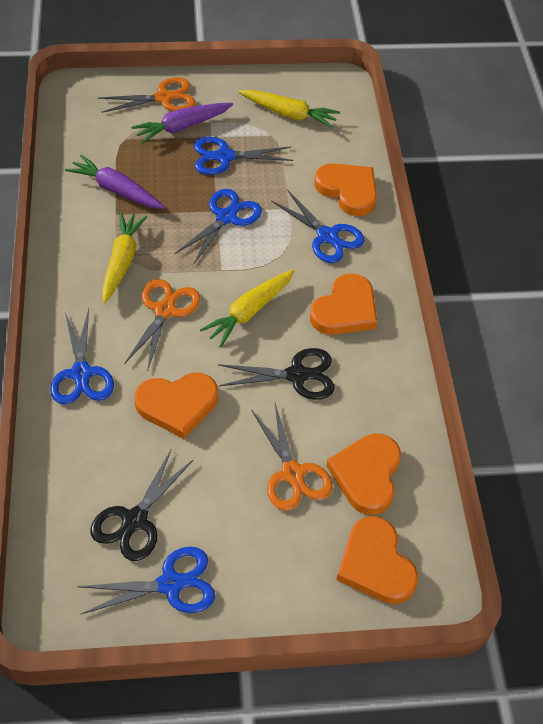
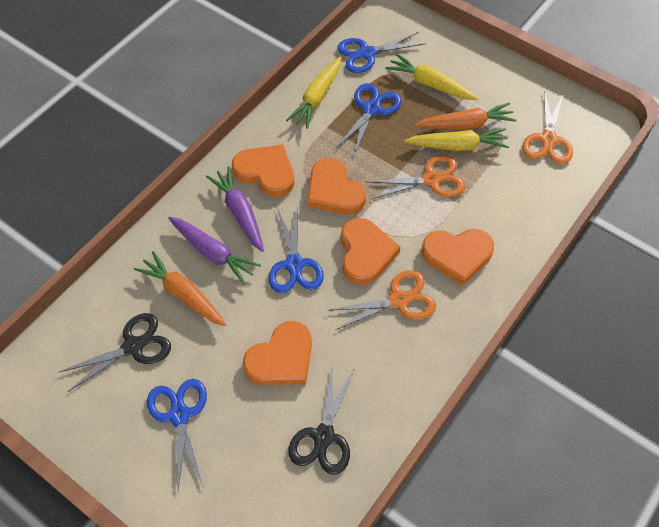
blue scissors: [50,309,114,405] [77,547,215,614] [175,189,262,265] [194,137,293,175] [271,189,364,263] = 5 -> [147,379,207,489] [269,206,324,293] [336,83,401,155] [337,32,426,73] = 4
orange carrot: none = 0 -> [134,251,226,326] [414,102,517,130] = 2

